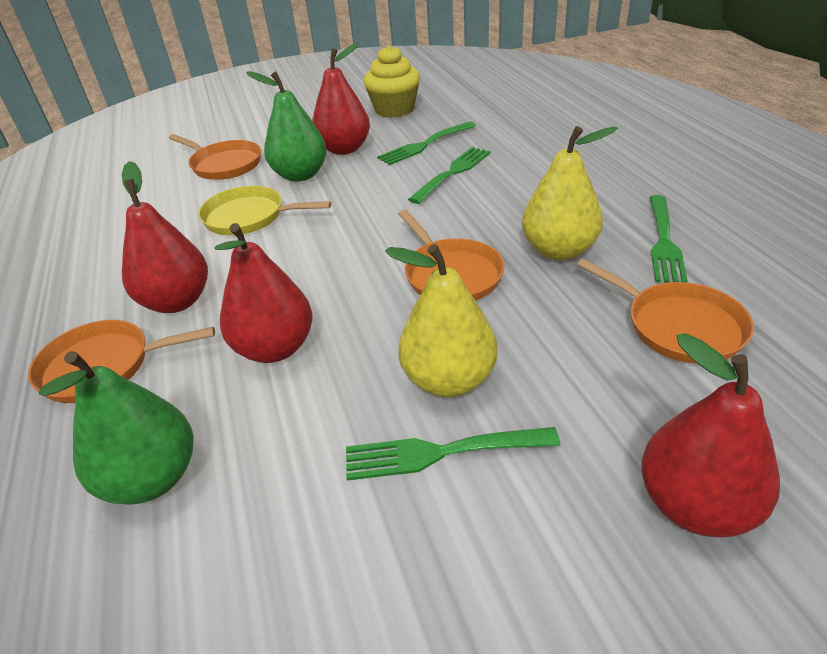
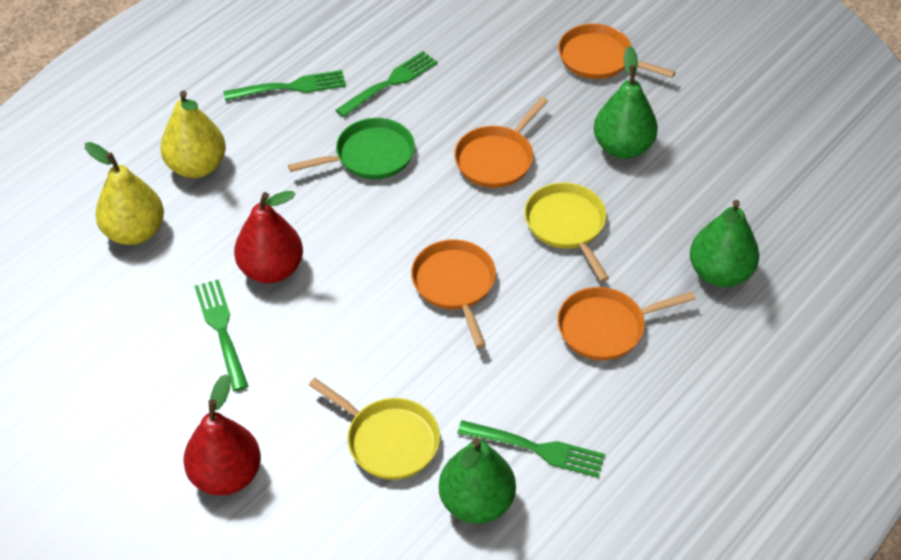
green pan: none = 0 -> [288,118,415,179] = 1
green pear: [38,351,194,505] [246,71,327,182] = 2 -> [439,437,516,524] [594,46,658,159] [690,200,759,287] = 3
red pear: [122,161,208,313] [215,223,312,363] [312,42,370,155] [641,333,780,537] = 4 -> [183,374,261,496] [234,191,303,283] = 2
yellow cupcake: [363,45,420,118] = 1 -> none = 0
yellow pan: [198,186,331,235] = 1 -> [309,378,440,480] [524,183,609,282] = 2

